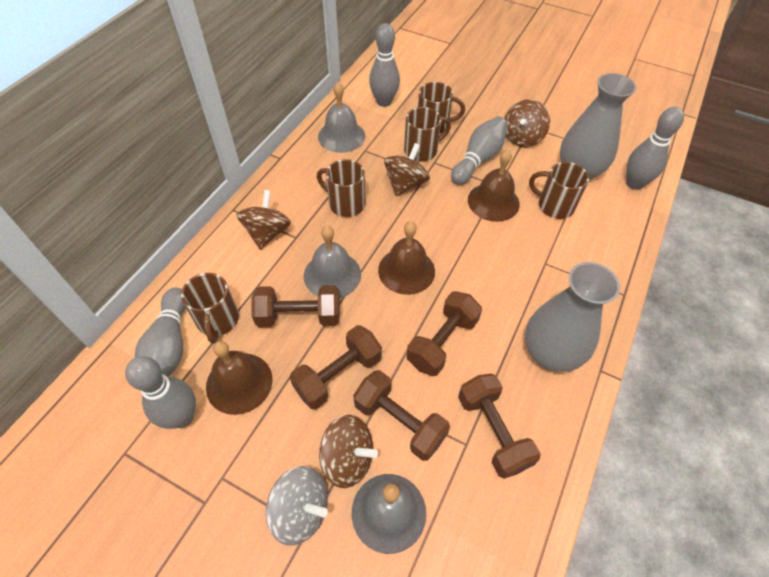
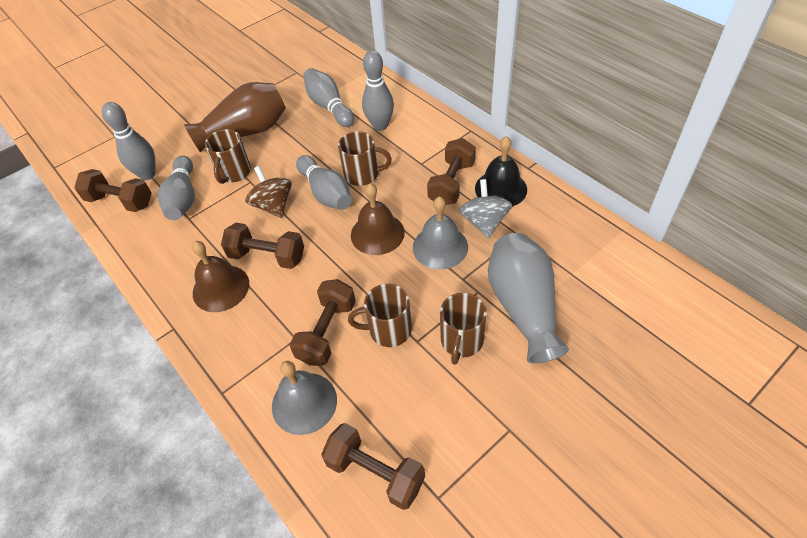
black bell: none = 0 -> [475,136,527,207] = 1
brown bell: [206,341,272,415] [378,221,435,295] [468,149,520,222] = 3 -> [192,241,249,312] [351,183,405,255] = 2
brown mug: [181,273,239,344] [317,159,365,217] [404,107,451,161] [418,82,465,133] [529,162,589,219] = 5 -> [205,129,251,184] [338,131,392,186] [348,284,412,347] [440,293,487,365] = 4
brown spinning top: [237,190,291,250] [319,415,378,488] [384,143,430,196] [504,99,550,147] = 4 -> [245,166,292,218] = 1
brown vase: none = 0 -> [184,82,286,152] = 1
grey bell: [304,226,361,298] [318,82,365,153] [352,474,426,554] = 3 -> [272,361,337,435] [413,196,468,269] = 2
grey vase: [525,262,620,372] [560,73,636,180] = 2 -> [488,233,569,363] = 1

